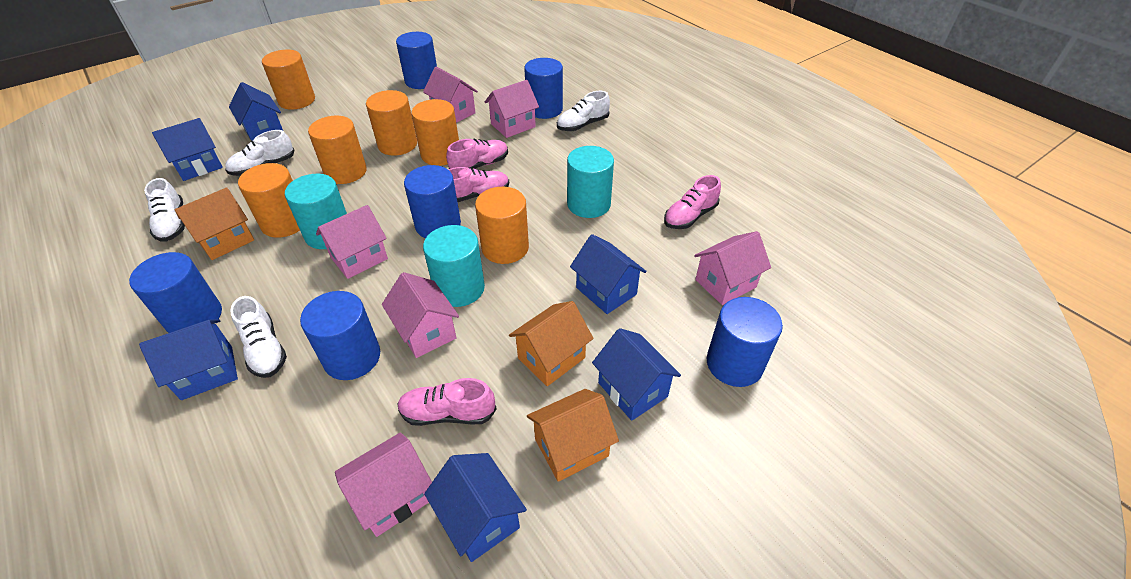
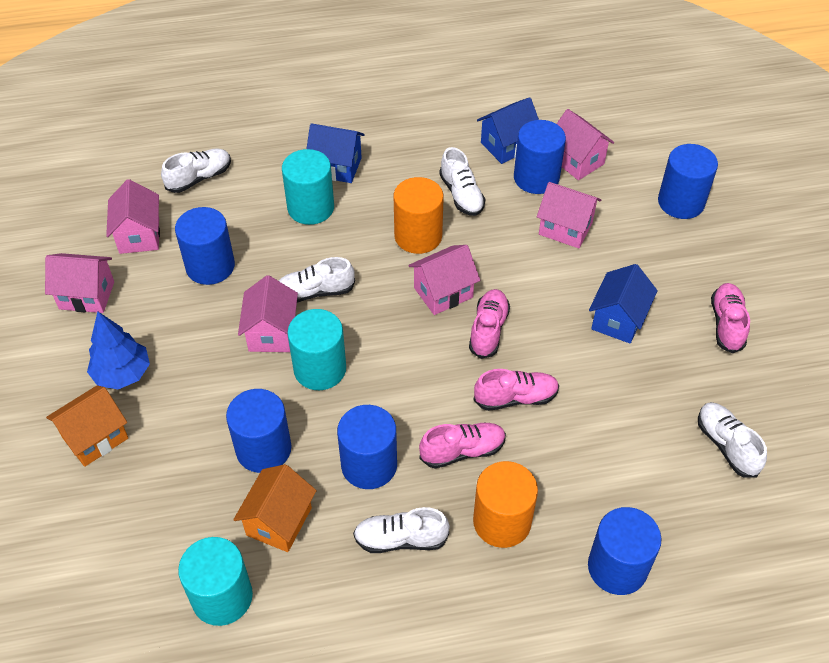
blue house: [139,319,238,400] [152,118,223,181] [229,82,283,141] [424,453,527,562] [570,234,647,314] [592,328,681,421] = 6 -> [306,123,365,183] [477,97,539,164] [589,264,658,344] = 3
blue tree: none = 0 -> [87,312,150,389] = 1
orange cylinder: [238,163,300,238] [262,50,315,110] [308,116,367,184] [366,90,417,156] [411,99,459,166] [475,187,529,264] = 6 -> [394,177,444,254] [473,461,538,548] = 2
orange house: [174,187,254,260] [509,301,594,386] [527,389,619,482] = 3 -> [46,385,128,467] [233,464,317,552] = 2
white shoe: [144,178,185,242] [225,130,295,176] [230,296,287,378] [557,91,610,131] = 4 -> [161,148,231,193] [278,257,355,302] [353,507,450,553] [439,147,485,216] [698,402,767,478] = 5

